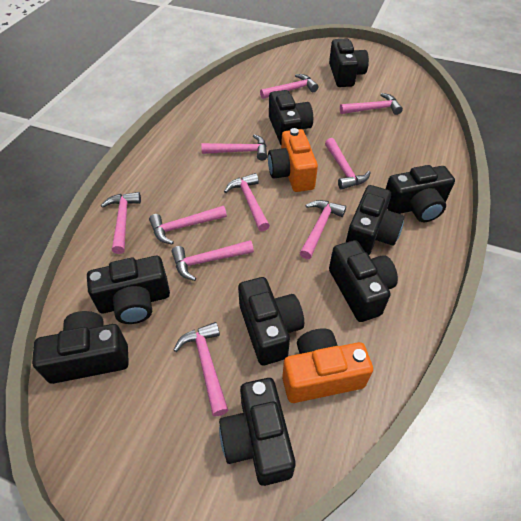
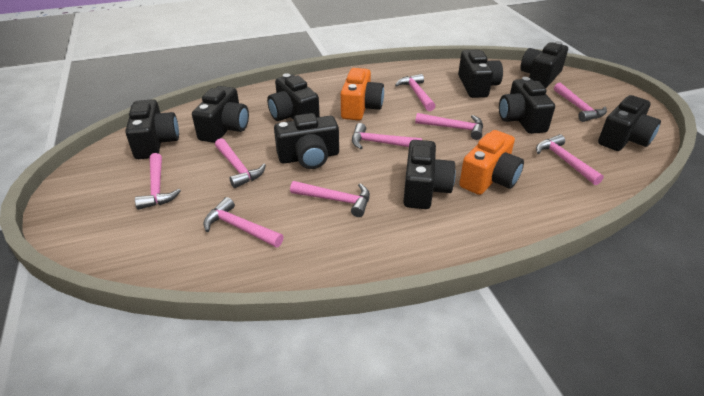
pink hammer: [101,192,141,254] [149,206,227,245] [172,240,254,281] [174,322,228,416] [201,134,268,161] [224,173,270,231] [260,74,318,99] [300,200,346,259] [325,138,371,190] [340,93,403,115] = 10 -> [135,153,181,210] [203,197,284,248] [215,138,266,188] [290,181,370,217] [352,123,422,149] [395,74,435,111] [415,113,483,140] [536,134,604,185] [554,83,607,122] = 9

